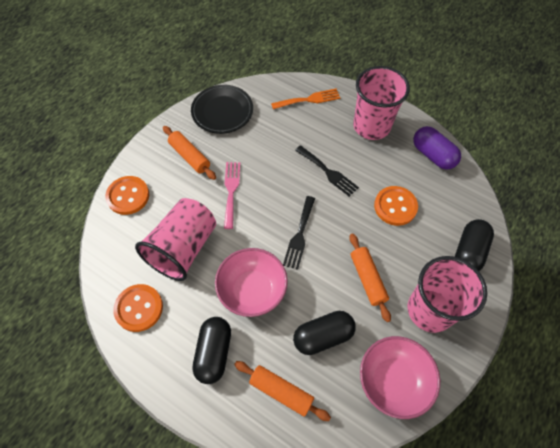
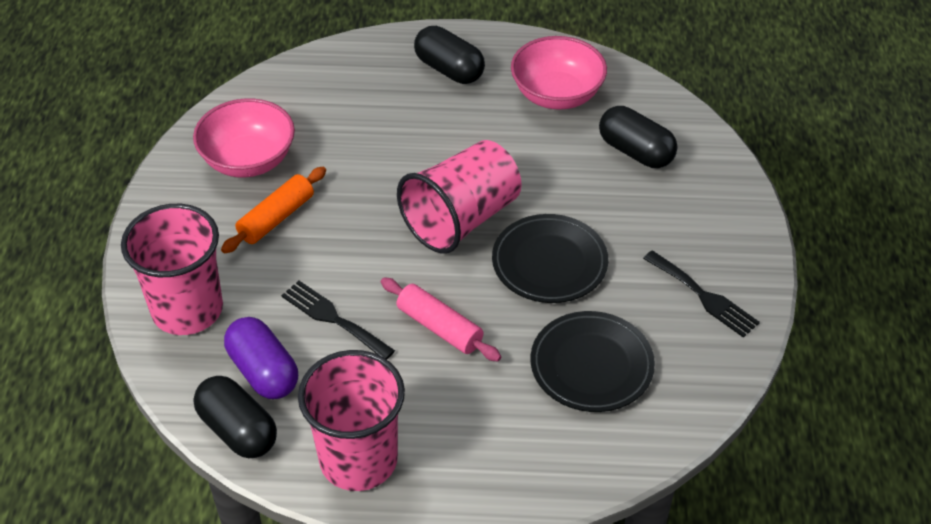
black plate: [191,85,253,134] = 1 -> [492,214,608,303] [530,311,655,412] = 2
orange button: [105,176,149,215] [113,284,163,332] [374,186,418,226] = 3 -> none = 0
orange fork: [271,89,340,109] = 1 -> none = 0
orange rolling pin: [163,126,216,180] [234,361,331,421] [349,233,391,322] = 3 -> [221,167,326,254] = 1
pink fork: [224,162,240,229] = 1 -> none = 0
pink rolling pin: none = 0 -> [381,277,501,362] = 1

